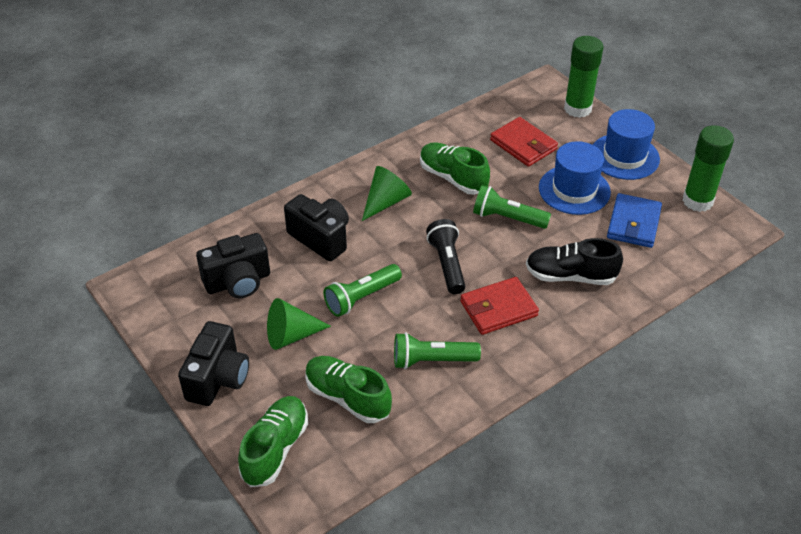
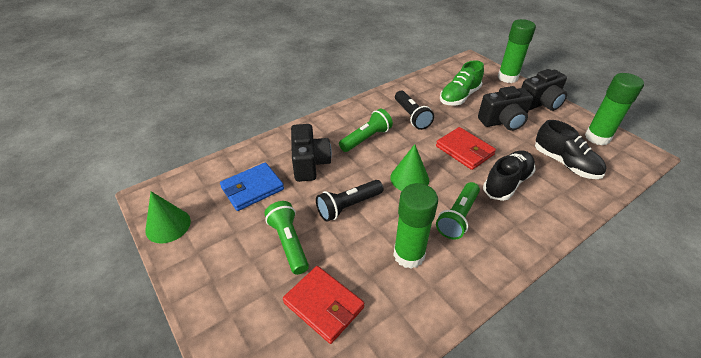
black flashlight: [426,219,465,294] = 1 -> [316,180,383,222] [395,91,434,130] = 2
black shoe: [526,238,623,285] = 1 -> [483,151,536,201] [535,120,606,179] = 2
blue hat: [539,141,611,215] [593,109,660,180] = 2 -> none = 0
green glue stick: [564,36,603,118] [682,125,734,212] = 2 -> [393,183,438,269] [498,19,536,83] [585,73,644,146] = 3
green shoe: [238,396,308,487] [305,356,392,423] [420,142,490,195] = 3 -> [440,60,484,105] = 1

